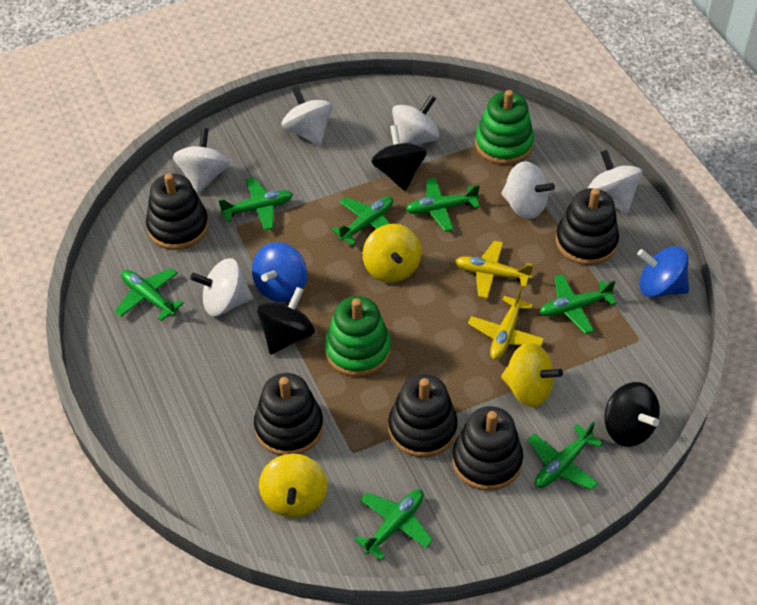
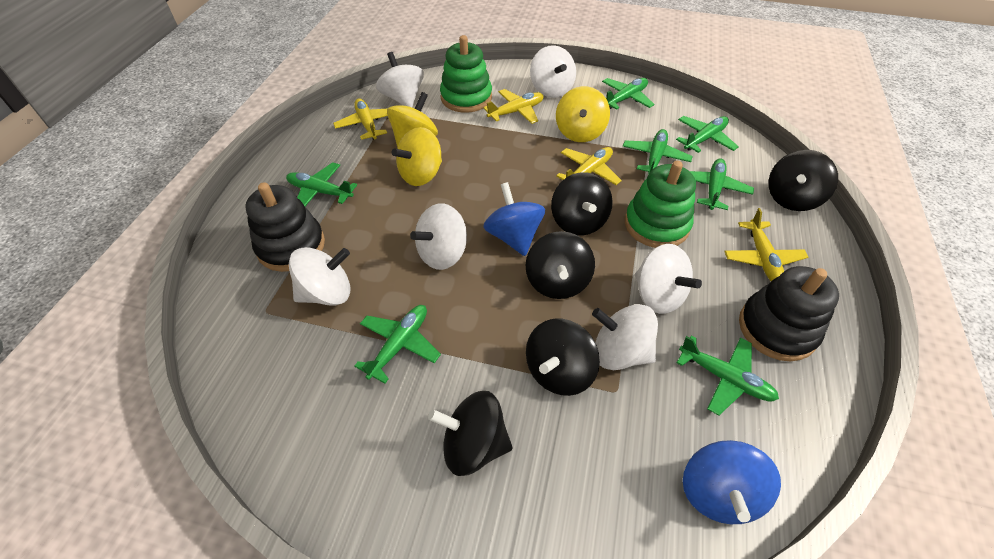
black spinning top: [257,287,315,354] [371,125,427,191] [604,382,660,447] = 3 -> [428,391,513,476] [526,231,595,299] [526,318,600,396] [551,172,613,236] [769,150,838,211] = 5
black stacking toy: [146,173,209,250] [254,373,323,456] [388,374,458,457] [452,406,523,491] [556,188,619,265] = 5 -> [245,182,325,272] [739,266,839,361] = 2
yellow plane: [455,241,534,299] [468,288,544,360] = 2 -> [333,98,388,140] [483,89,544,124] [556,147,622,185] [724,208,808,281] = 4

